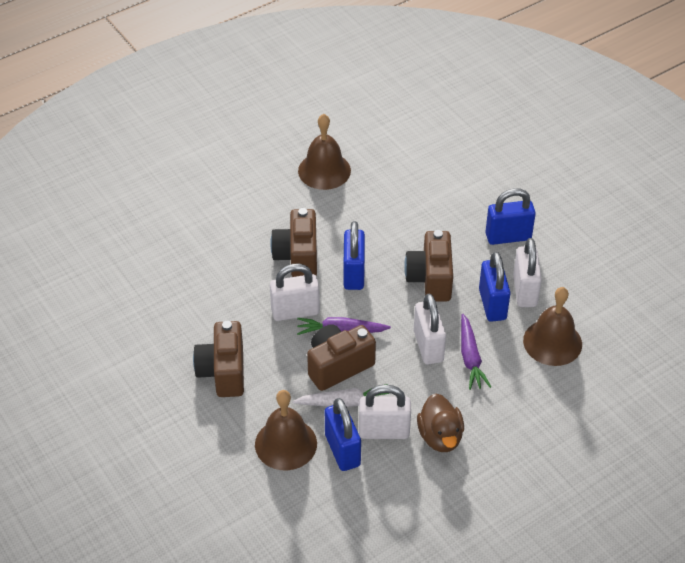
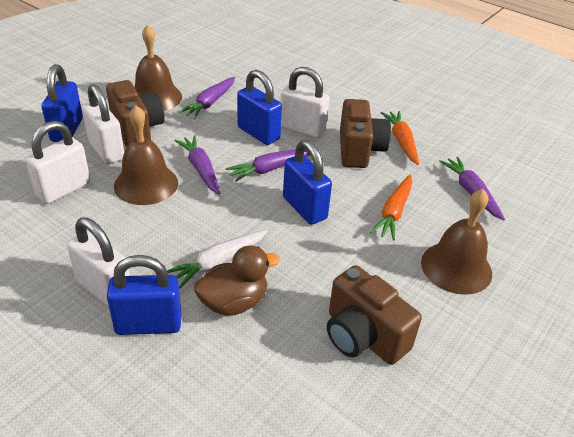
brown camera: [193,321,244,397] [270,208,317,277] [307,324,376,391] [404,230,453,301] = 4 -> [106,80,165,147] [327,265,422,365] [340,99,391,168] = 3
orange carrot: none = 0 -> [370,174,412,240] [381,111,419,165] = 2
purple carrot: [297,317,391,335] [461,314,491,390] = 2 -> [175,135,220,194] [179,77,235,119] [226,149,310,182] [439,157,505,221] = 4

